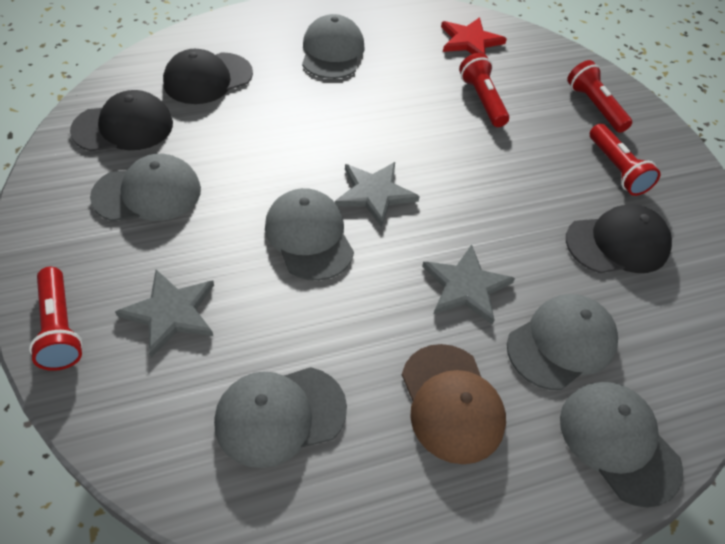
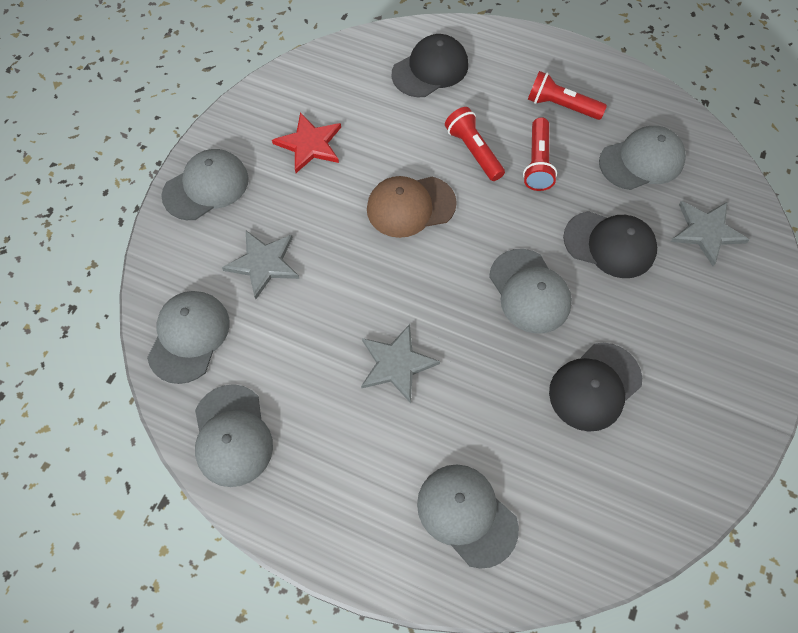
red flashlight: [29,267,83,371] [459,53,509,127] [567,60,632,133] [590,124,660,196] = 4 -> [445,107,505,181] [523,117,557,191] [528,71,607,120] = 3

